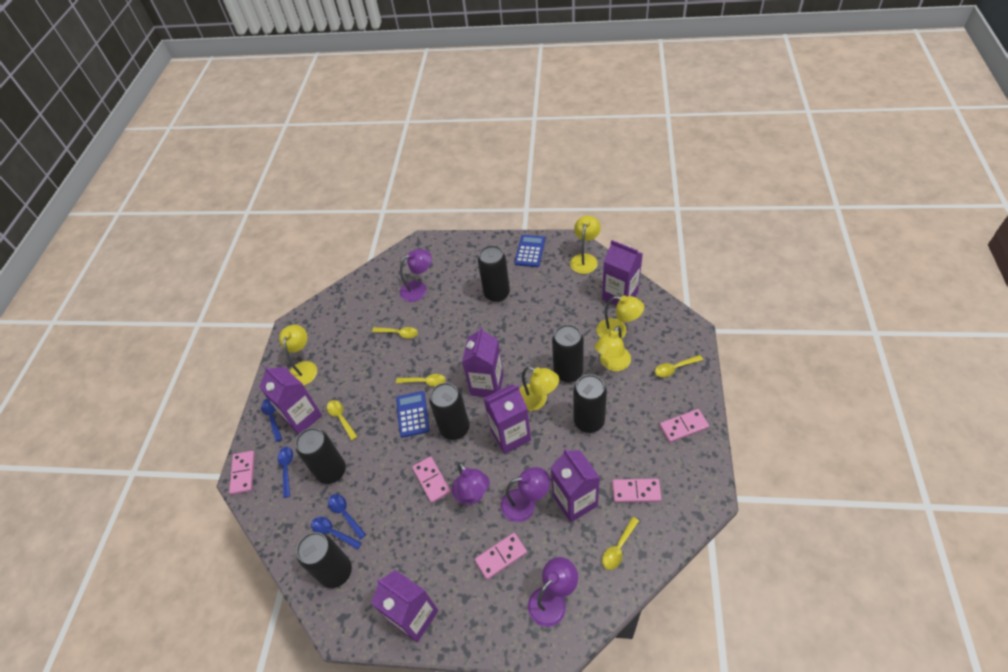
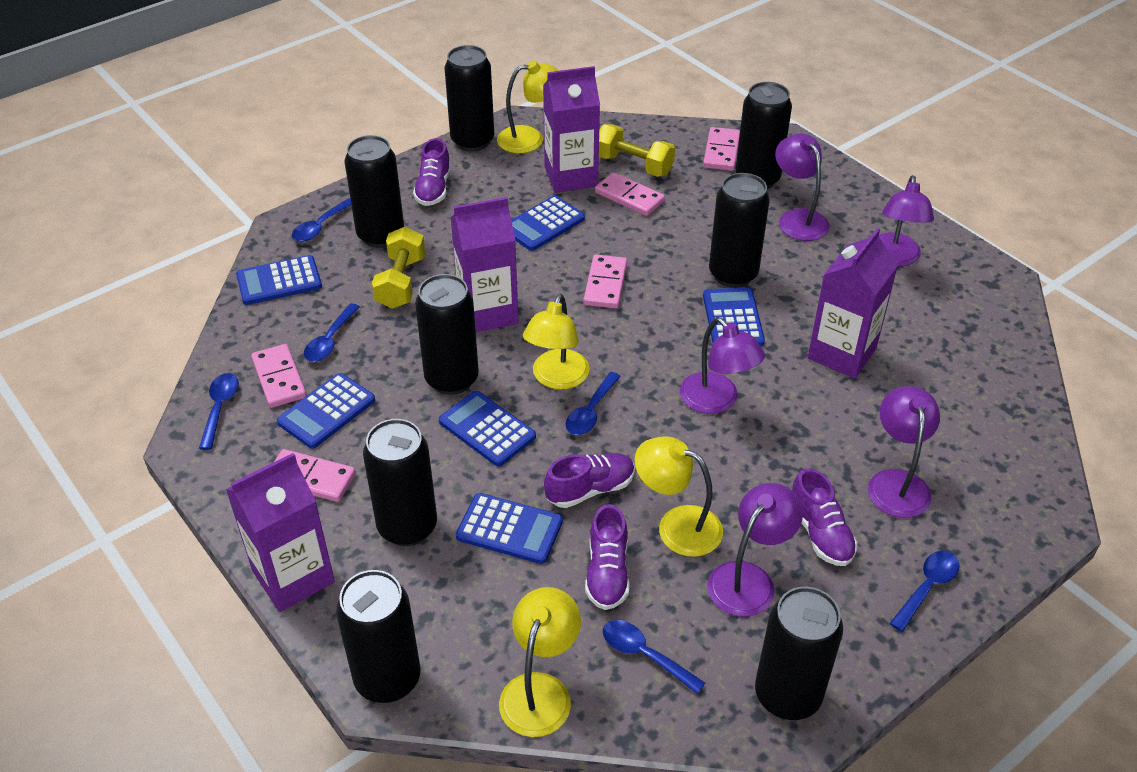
black can: [296,428,346,484] [296,532,352,588] [429,383,469,440] [478,245,510,302] [552,324,584,382] [573,374,607,433] = 6 -> [336,570,420,703] [344,135,404,248] [363,419,437,546] [415,274,479,395] [445,45,494,151] [709,173,770,288] [735,82,792,189] [755,587,843,720] = 8
blue calculator: [396,391,430,438] [515,235,545,267] = 2 -> [236,255,322,305] [277,373,375,449] [439,391,536,466] [456,493,563,564] [511,195,585,251] [703,288,765,346] = 6
blue spoon: [261,398,282,442] [277,447,293,498] [311,517,362,550] [328,494,366,540] = 4 -> [199,373,239,450] [292,198,351,242] [304,303,360,362] [565,372,621,435] [603,620,705,694] [890,551,960,632] = 6
purple carton: [259,366,322,434] [371,570,438,643] [462,327,504,397] [483,384,531,454] [550,449,600,523] [602,240,643,306] = 6 -> [226,453,335,612] [451,197,519,332] [543,66,600,193] [808,228,898,379] = 4
purple lamp: [400,249,432,302] [452,462,490,505] [501,467,550,522] [528,557,578,627] = 4 -> [680,317,765,414] [708,483,803,617] [775,134,830,241] [868,386,940,518] [879,175,934,266] = 5
purple shoe: none = 0 -> [413,138,451,206] [544,453,635,508] [585,504,630,610] [792,468,857,566] = 4
yellow dumbbell: none = 0 -> [372,227,425,309] [599,124,675,177] = 2
yellow lamp: [279,324,317,386] [519,366,559,411] [570,216,601,274] [595,326,631,371] [597,296,644,339] = 5 -> [497,61,559,153] [499,587,581,737] [523,294,590,390] [635,436,723,557] = 4
yellow spoon: [327,400,358,440] [372,327,418,339] [396,374,446,387] [602,517,639,570] [655,355,703,377] = 5 -> none = 0

